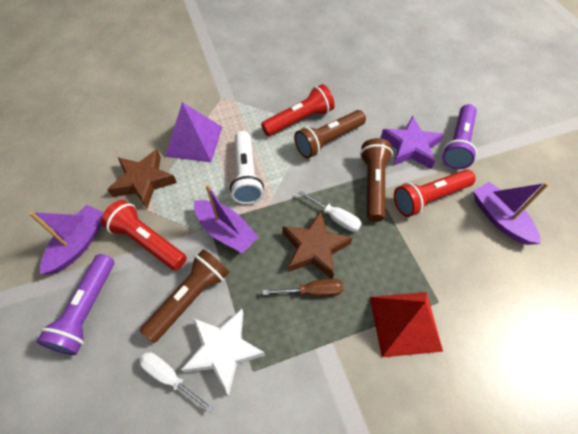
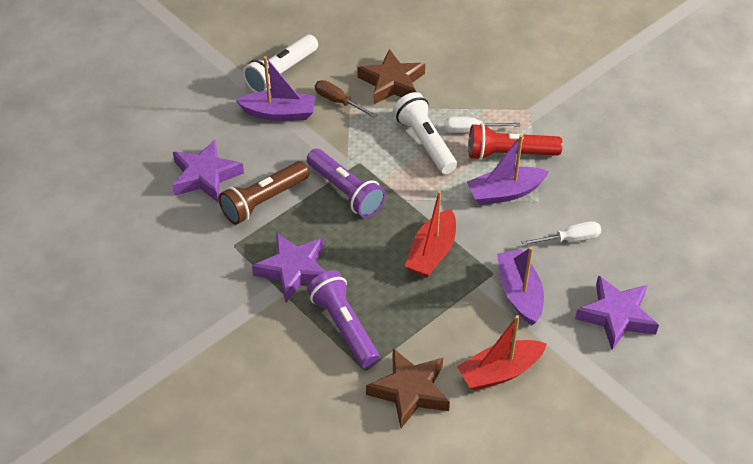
brown flashlight: [140,249,229,343] [294,110,366,158] [360,138,393,222] = 3 -> [219,161,309,225] = 1
purple pyramid: [165,102,222,162] = 1 -> none = 0
purple star: [381,116,444,169] = 1 -> [172,139,244,202] [252,233,325,302] [575,275,659,350] = 3
red boat: none = 0 -> [405,190,456,278] [457,315,547,391] = 2
red flashlight: [101,200,187,270] [261,84,335,136] [394,170,476,217] = 3 -> [468,123,563,160] = 1
red pyramid: [370,292,443,357] = 1 -> none = 0
white flashlight: [230,131,264,204] = 1 -> [243,34,318,92] [393,92,457,174] = 2
white star: [181,309,265,395] = 1 -> none = 0

